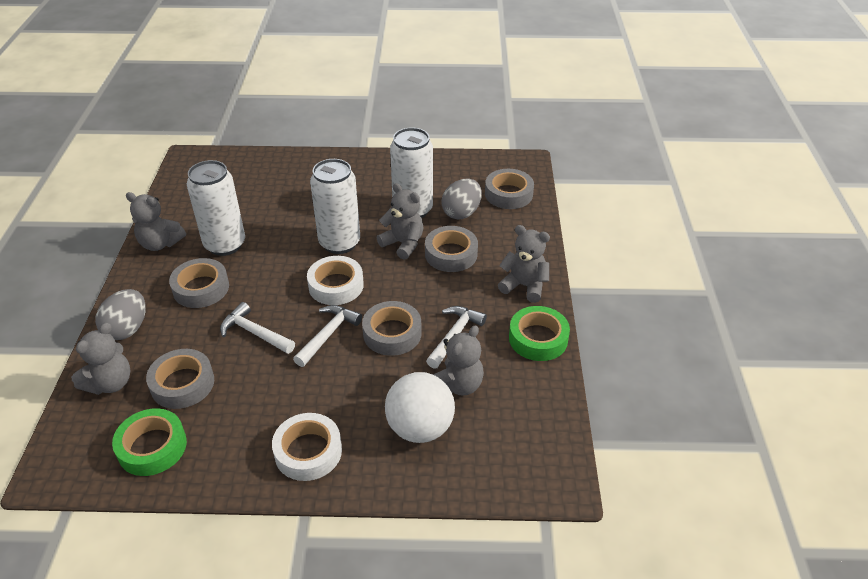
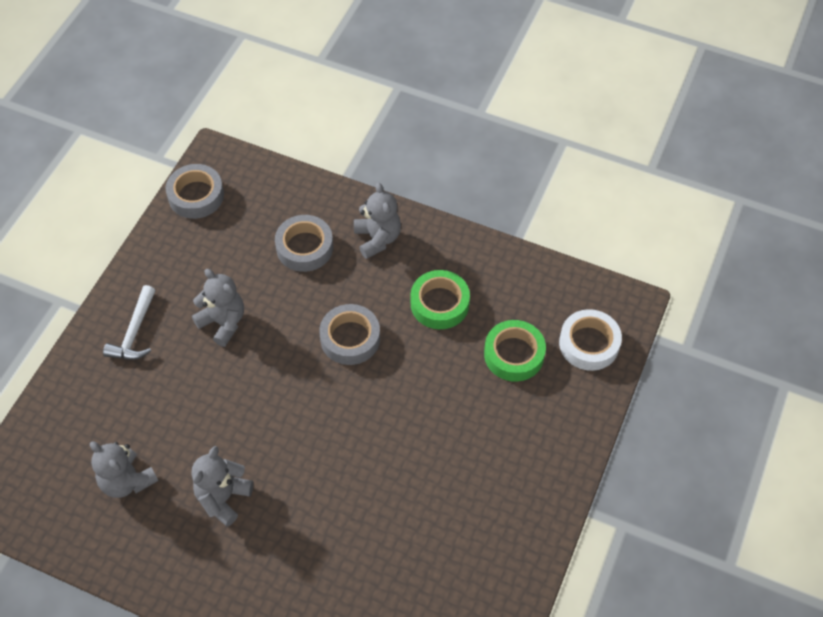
grey egg: [95,289,146,340] [441,179,482,219] = 2 -> none = 0
grey tape: [146,349,214,409] [169,258,229,308] [362,301,422,356] [425,226,478,272] [485,169,534,209] = 5 -> [166,164,224,219] [275,215,333,272] [319,304,380,365] = 3
grey teddy bear: [71,322,131,395] [126,192,186,251] [377,183,423,260] [432,325,484,396] [498,225,550,303] = 5 -> [90,441,158,498] [192,269,244,347] [192,446,254,527] [354,183,401,259] = 4
white ball: [385,372,455,443] = 1 -> none = 0
white can: [187,160,245,256] [310,159,360,254] [390,128,433,218] = 3 -> none = 0
white hammer: [220,302,295,354] [293,305,362,367] [426,306,487,369] = 3 -> [103,285,156,360] = 1
white tape: [272,413,342,481] [307,256,364,305] = 2 -> [559,309,622,371] = 1

